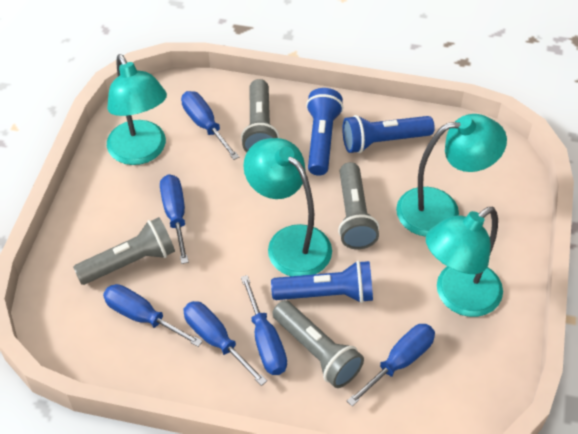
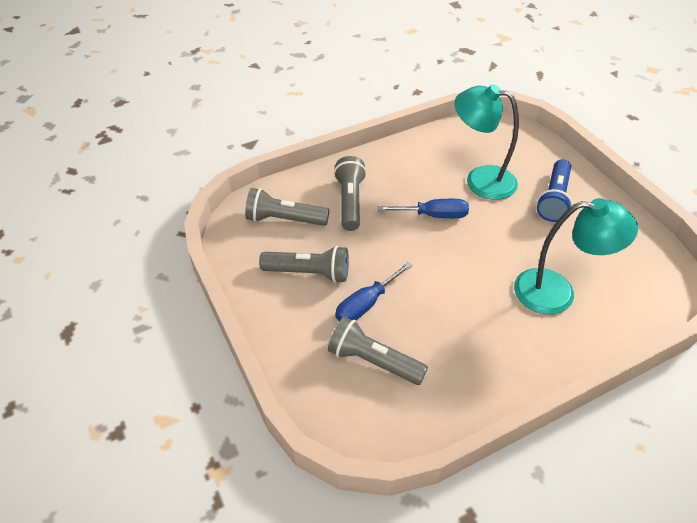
blue flashlight: [271,260,373,303] [306,88,343,176] [342,115,435,153] = 3 -> [537,159,573,222] = 1
blue screwdriver: [103,284,203,347] [160,174,189,264] [181,91,239,160] [183,301,267,386] [241,275,287,375] [347,324,435,406] = 6 -> [335,262,413,321] [378,199,469,218] = 2
turquoise lamp: [107,54,167,165] [243,138,332,276] [396,114,507,237] [426,207,503,317] = 4 -> [454,84,519,200] [514,198,638,315] = 2

